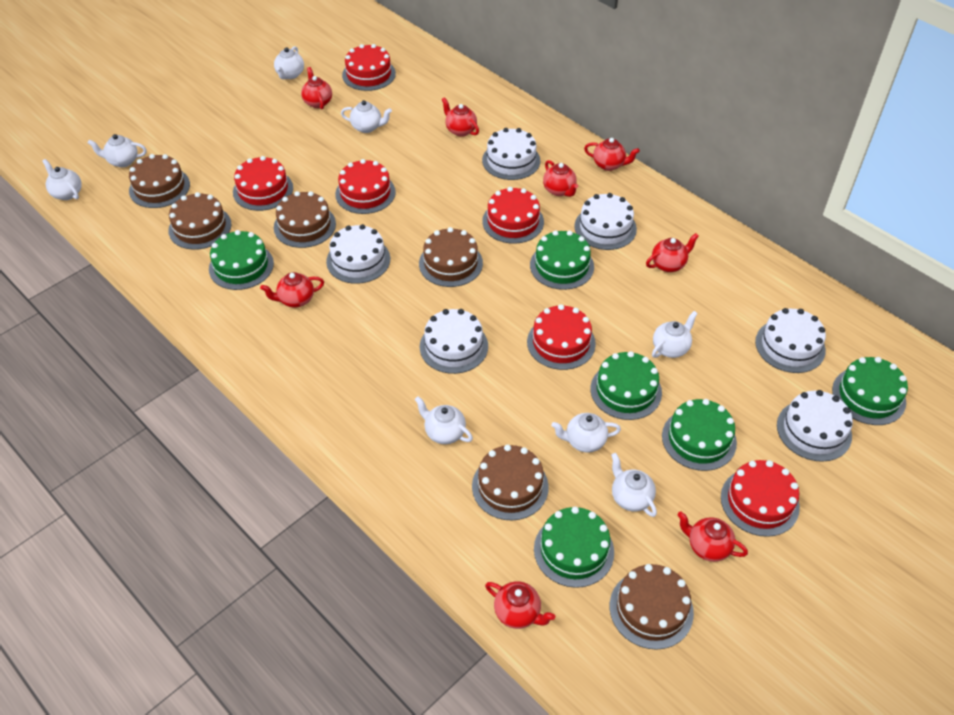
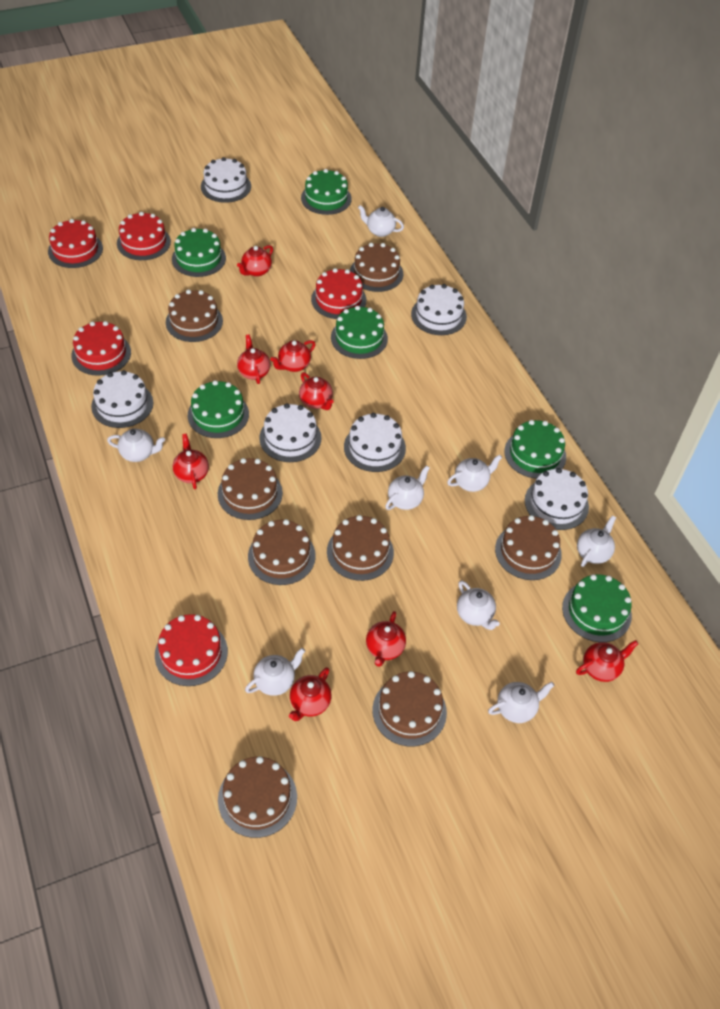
brown cake: [129,154,190,208] [168,192,232,250] [274,191,336,248] [419,227,483,287] [472,444,549,520] [610,564,694,650] = 6 -> [166,290,223,342] [218,458,283,520] [218,756,297,838] [248,519,316,585] [327,515,394,581] [350,243,403,292] [372,671,447,746] [495,515,562,580] = 8
red cake: [233,156,293,211] [335,159,396,214] [342,44,396,91] [482,187,544,244] [527,304,596,370] [721,460,800,537] = 6 -> [48,219,103,268] [71,321,131,376] [117,212,171,260] [155,614,228,686] [311,268,366,319] = 5

